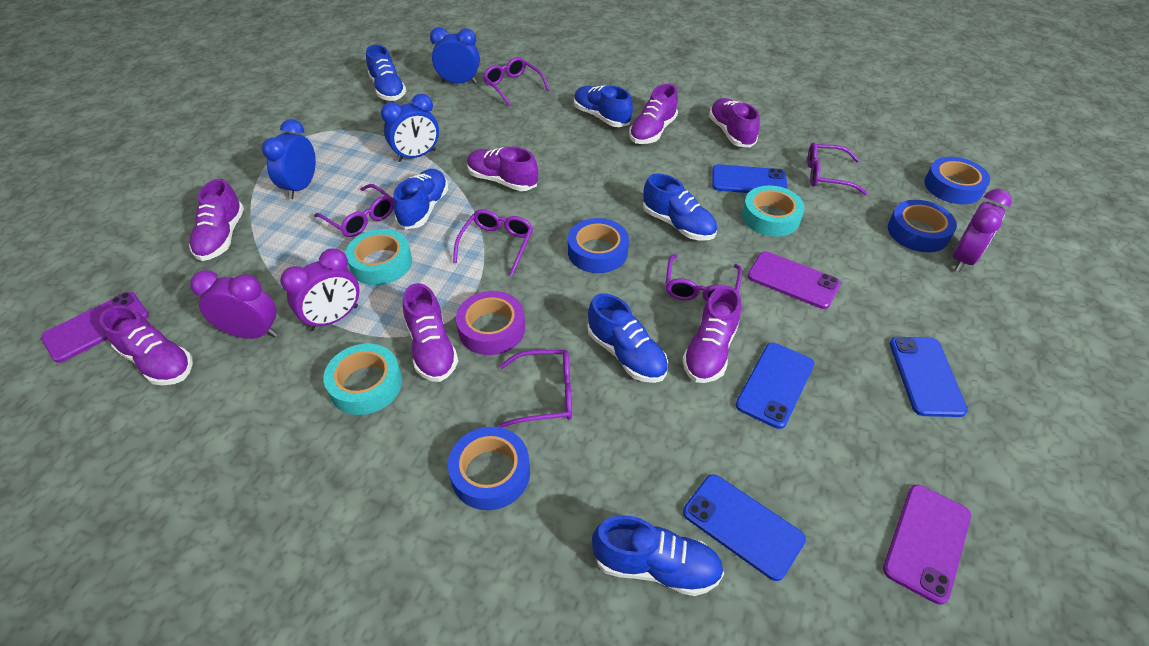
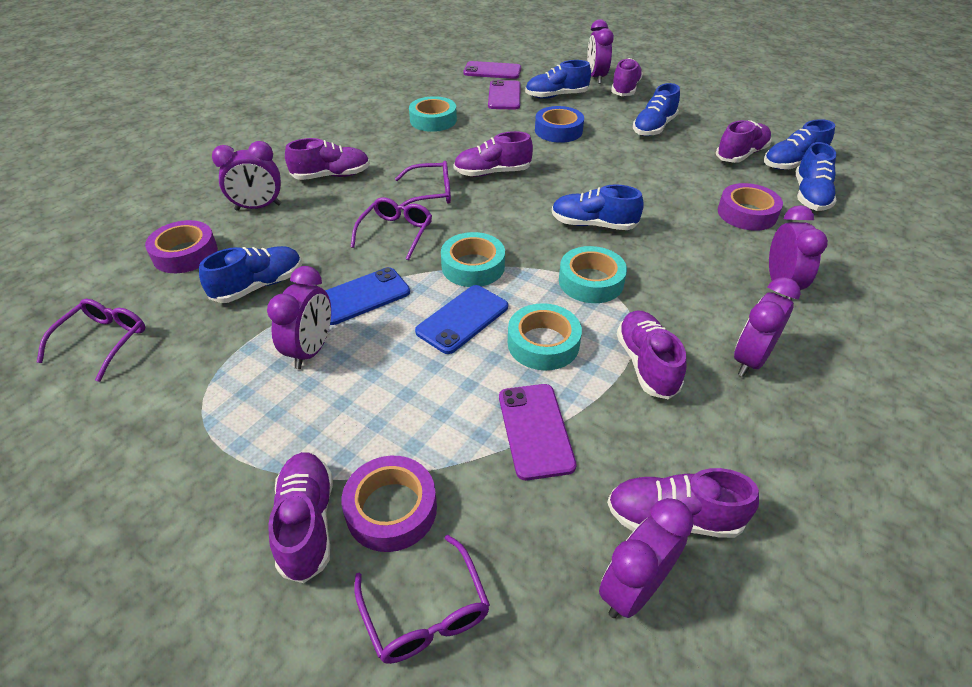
blue clock: [262,119,316,199] [381,94,439,162] [430,27,480,84] = 3 -> none = 0
blue phone: [683,474,806,581] [712,164,788,193] [736,343,814,429] [890,337,968,417] = 4 -> [325,267,410,325] [415,285,508,354] = 2
blue tape: [448,427,530,510] [568,218,629,273] [888,200,957,252] [925,157,990,204] = 4 -> [535,106,584,143] = 1
purple clock: [190,270,277,339] [280,248,360,331] [952,189,1012,272] = 3 -> [212,141,281,211] [267,266,331,369] [587,19,614,84] [599,498,694,618] [734,277,801,377] [769,205,828,301] = 6
purple glasses: [314,184,394,237] [453,209,533,276] [483,57,549,106] [498,350,572,428] [665,254,742,302] [807,142,867,195] = 6 -> [36,299,145,382] [351,197,432,260] [354,535,490,664] [395,161,451,206] = 4
purple tape: [456,291,525,355] = 1 -> [145,220,218,273] [342,456,437,552] [718,183,783,231] = 3
turquoise tape: [323,343,402,415] [345,229,412,285] [742,185,805,237] = 3 -> [409,96,457,132] [441,232,505,287] [508,303,582,370] [559,246,627,303] = 4

